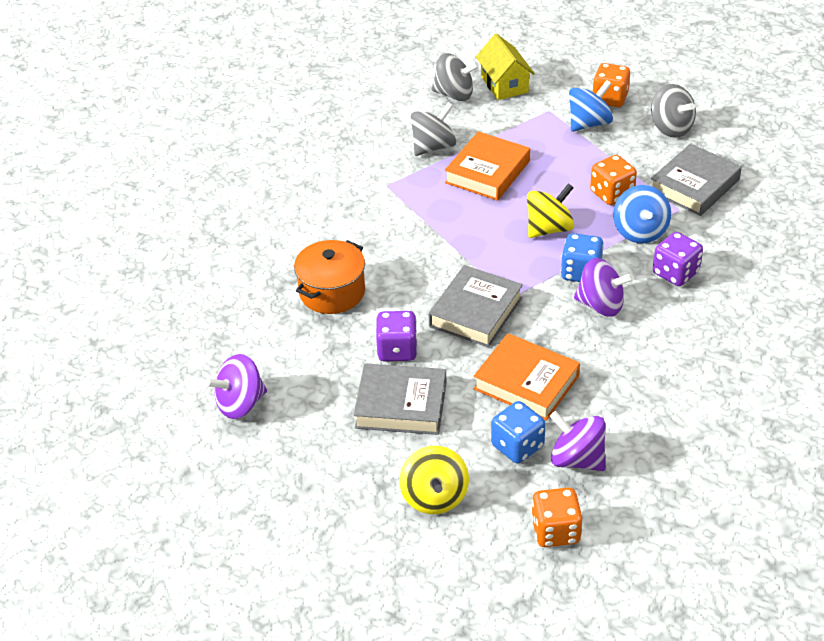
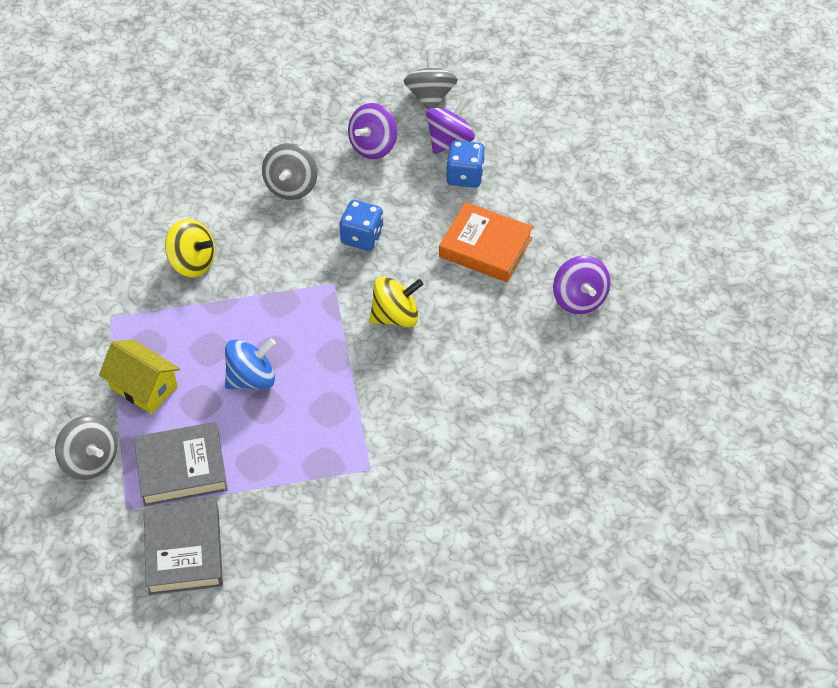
blue spinning top: [569,80,613,132] [613,185,671,243] = 2 -> [225,339,276,389] = 1
grey book: [353,363,446,435] [429,265,523,348] [651,143,742,216] = 3 -> [134,422,228,506] [144,500,223,595] = 2
orange book: [445,131,530,201] [474,333,580,421] = 2 -> [439,202,533,282] = 1
orange dice: [531,487,582,547] [590,155,637,205] [592,63,630,107] = 3 -> none = 0
orange pot: [294,240,365,314] = 1 -> none = 0
purple dice: [375,311,418,361] [653,232,703,286] = 2 -> none = 0

